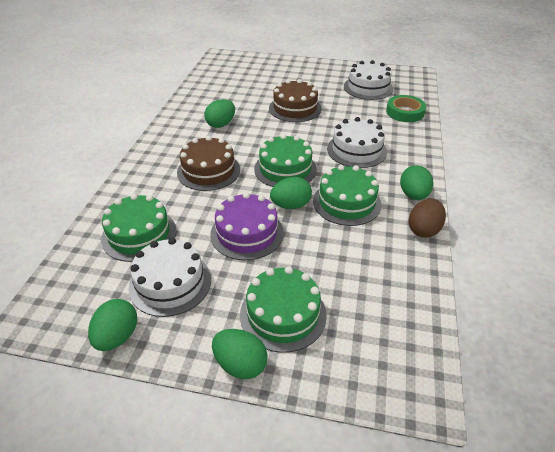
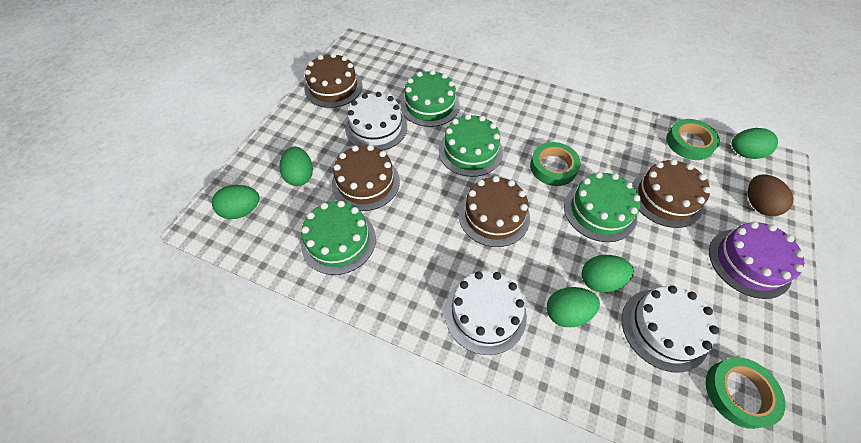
brown cake: [177,136,240,191] [269,79,322,122] = 2 -> [304,53,363,108] [332,145,400,211] [458,176,530,247] [633,159,711,228] = 4
green tape: [386,95,426,122] = 1 -> [530,142,581,186] [666,119,720,160] [706,357,786,429] = 3

